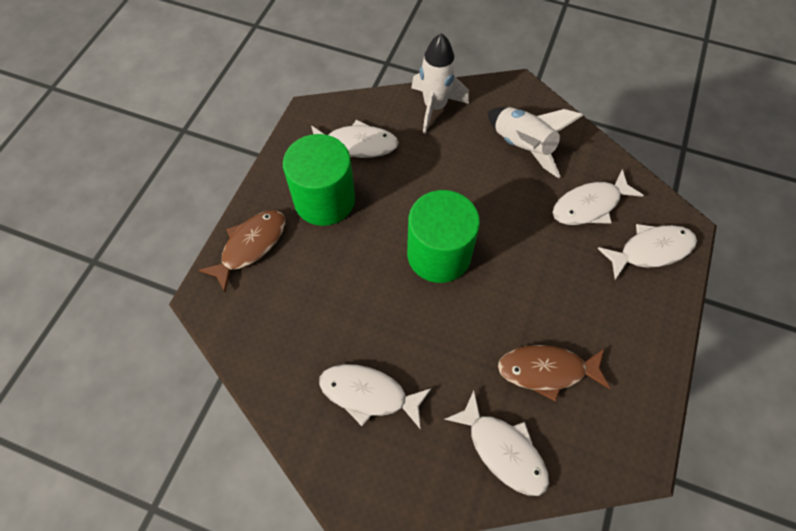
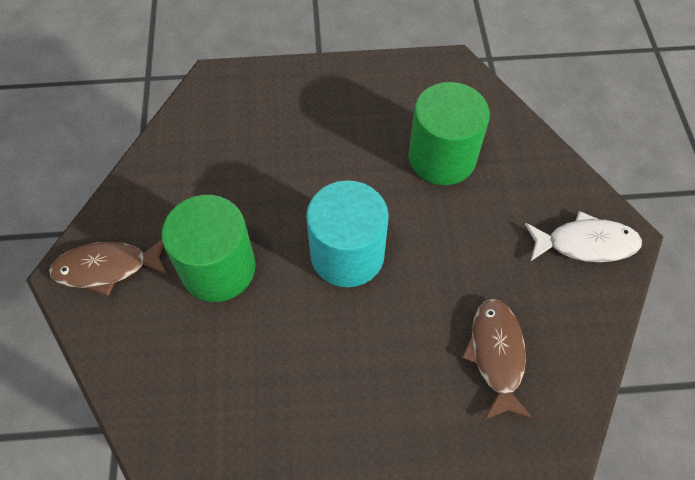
turquoise cylinder: none = 0 -> [306,180,389,287] = 1
white fish: [311,120,399,158] [319,364,432,430] [444,391,549,496] [553,169,644,225] [597,224,697,280] = 5 -> [525,211,642,262] = 1
white rocket: [411,33,469,134] [488,107,583,178] = 2 -> none = 0

